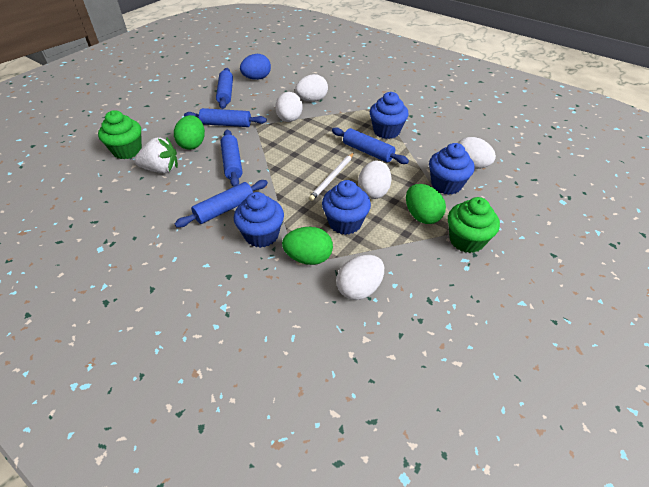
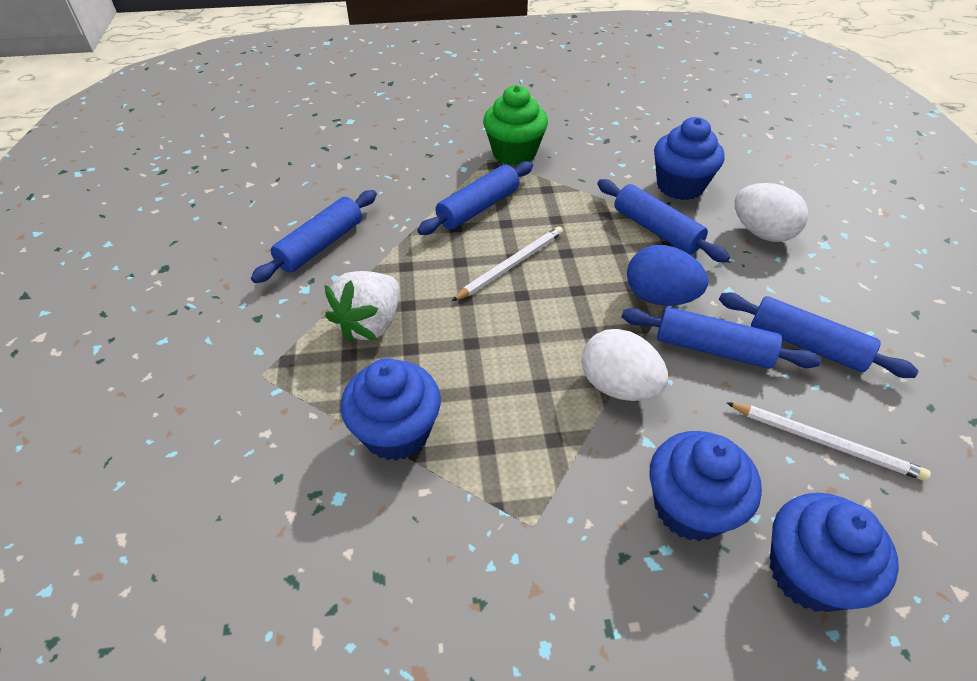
green cupcake: [98,110,142,159] [448,197,500,253] = 2 -> [483,85,548,165] = 1
green egg: [174,115,205,150] [282,227,333,265] [406,184,446,224] = 3 -> none = 0
white egg: [275,92,303,122] [295,74,328,102] [336,255,384,300] [358,160,391,199] [458,137,496,169] = 5 -> [581,329,668,401] [735,183,808,242] = 2
white pencil: [309,153,354,201] = 1 -> [452,226,563,301] [726,402,931,481] = 2

